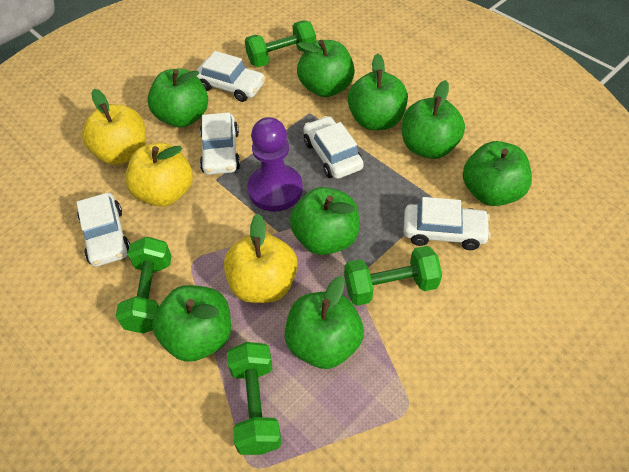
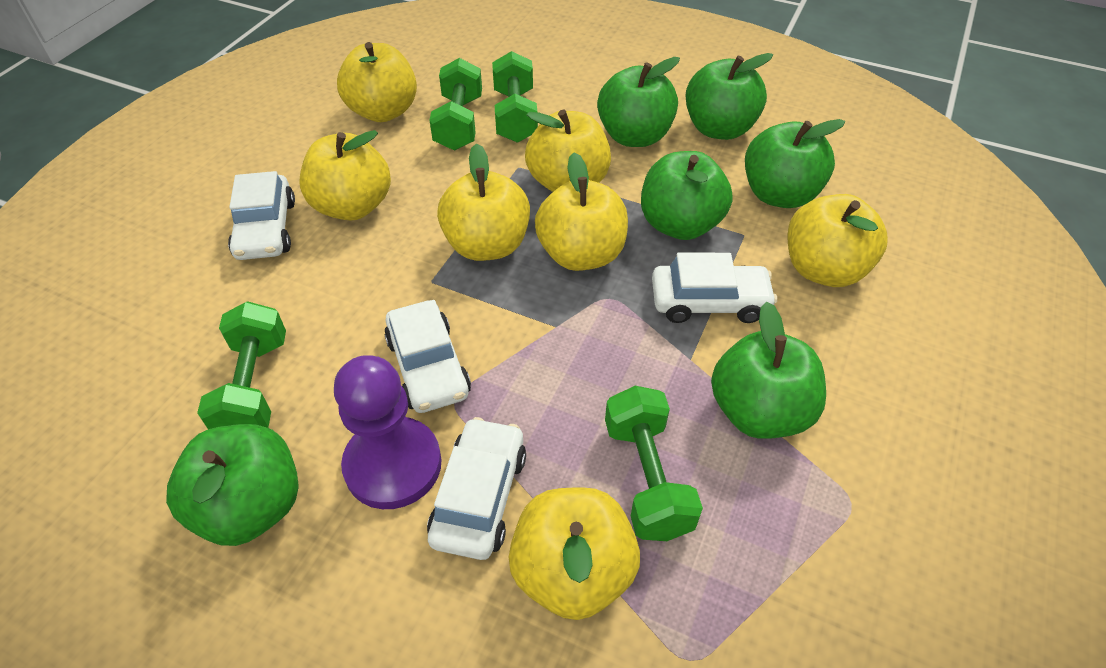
green apple: [147,69,208,127] [152,285,231,362] [285,276,364,369] [290,187,359,255] [297,40,355,97] [347,53,408,130] [402,80,465,159] [463,141,532,206] = 8 -> [166,424,299,546] [597,57,680,147] [641,151,733,240] [686,53,773,140] [711,302,826,439] [745,119,845,208] = 6
white car: [76,193,130,267] [196,51,265,102] [200,112,240,175] [303,116,364,179] [404,197,491,250] = 5 -> [228,171,295,260] [384,300,471,413] [427,417,526,560] [652,253,777,323] = 4
yellow apple: [82,89,146,165] [125,143,193,207] [224,214,298,303] = 3 -> [300,130,391,221] [337,42,417,122] [437,143,530,261] [509,487,640,620] [525,110,611,192] [535,153,628,271] [788,194,888,287] = 7

